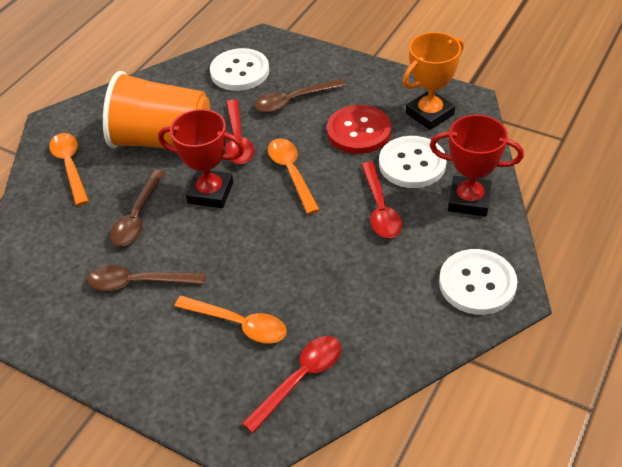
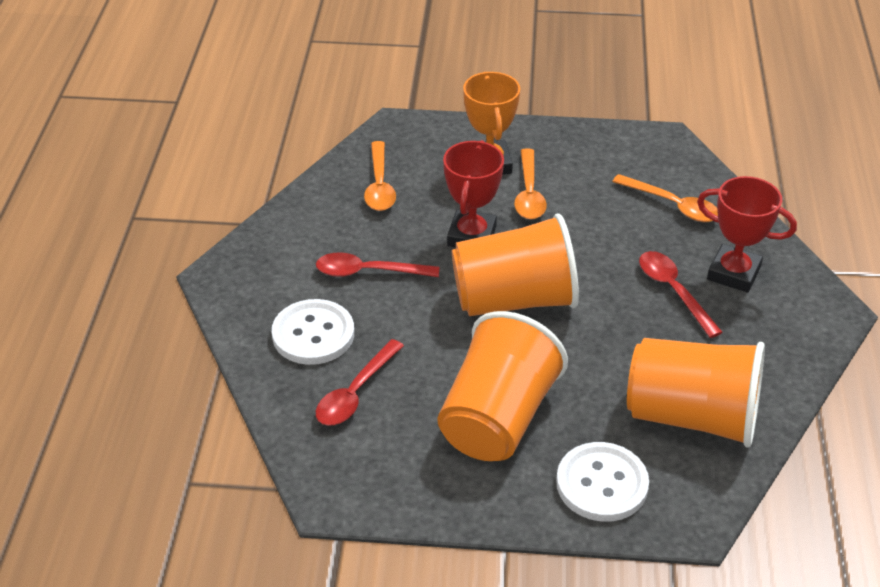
brown spoon: [87,265,205,291] [110,170,165,246] [254,79,346,113] = 3 -> none = 0
orange cup: [103,71,210,149] = 1 -> [437,311,568,461] [451,213,579,316] [627,338,765,448] = 3
red button: [327,105,391,154] = 1 -> none = 0
white button: [210,48,269,91] [379,136,446,188] [439,249,517,315] = 3 -> [272,299,354,365] [556,442,649,522] = 2

